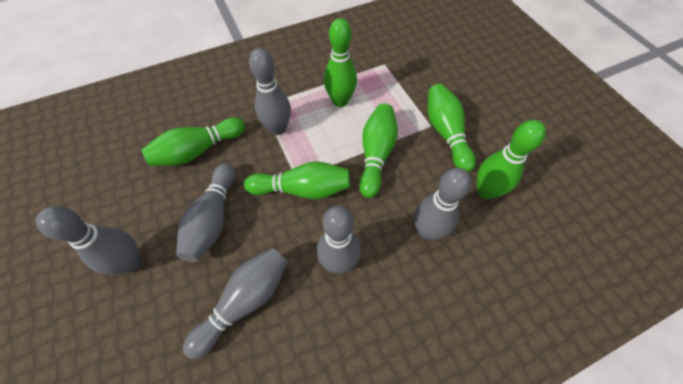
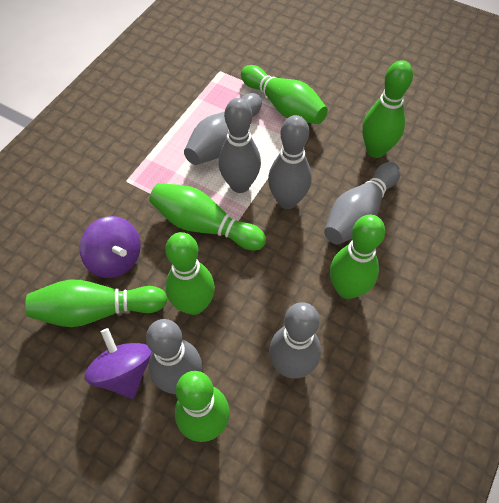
green bowling pin: [141,118,245,166] [244,161,350,199] [324,18,357,107] [359,104,398,198] [428,84,476,172] [477,120,546,199] = 6 -> [25,279,167,327] [149,183,266,251] [165,232,215,315] [175,371,230,442] [241,65,328,124] [330,215,385,299] [362,60,413,158] = 7
purple spinning top: none = 0 -> [80,216,141,278] [84,328,152,399] = 2

